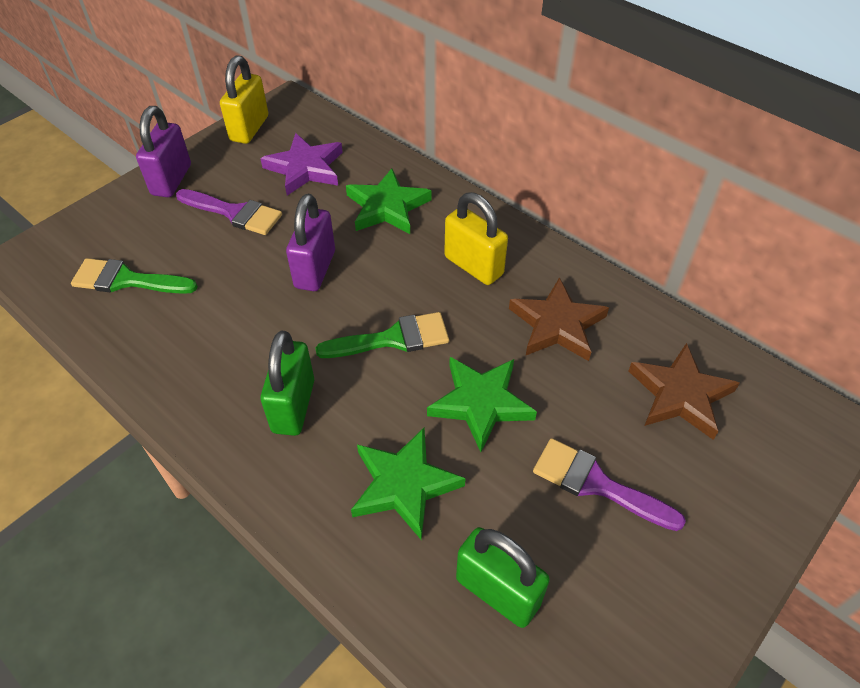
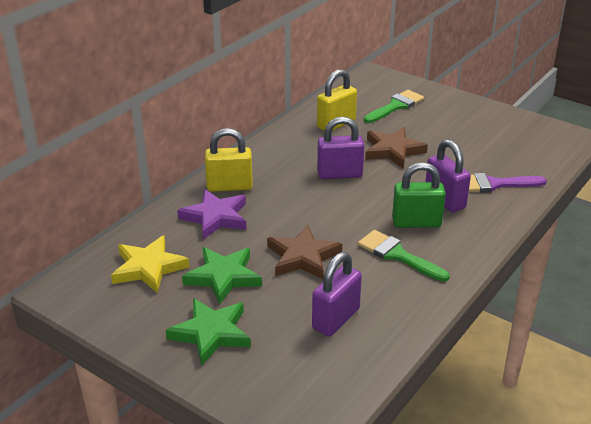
green padlock: [260,331,314,436] [456,527,550,628] = 2 -> [392,162,446,228] = 1
green star: [346,168,432,234] [351,428,466,540] [427,357,537,452] = 3 -> [166,298,251,365] [182,247,262,305] = 2
purple brush: [176,189,282,235] [533,438,686,531] = 2 -> [469,173,547,192] = 1
purple padlock: [136,106,191,197] [286,194,335,291] = 2 -> [312,252,362,336] [317,117,365,179] [425,139,471,212] = 3
yellow star: none = 0 -> [111,235,190,293] = 1

